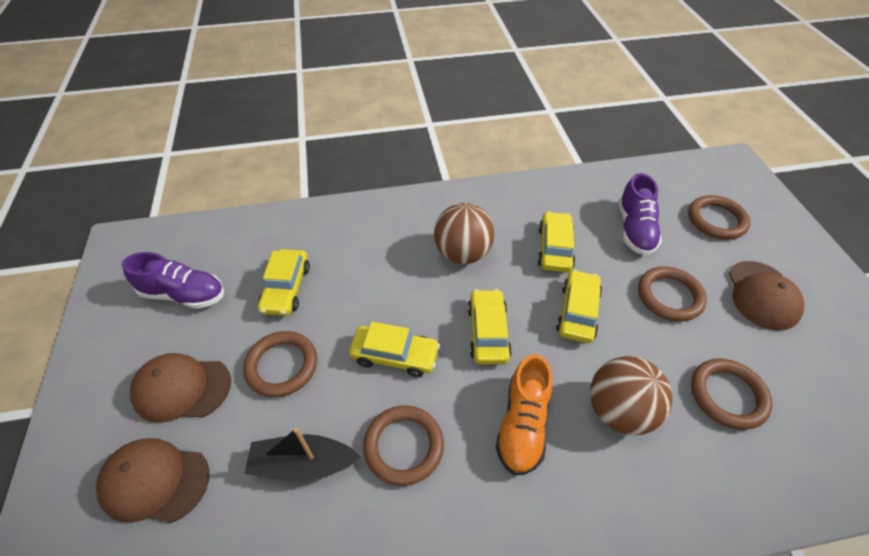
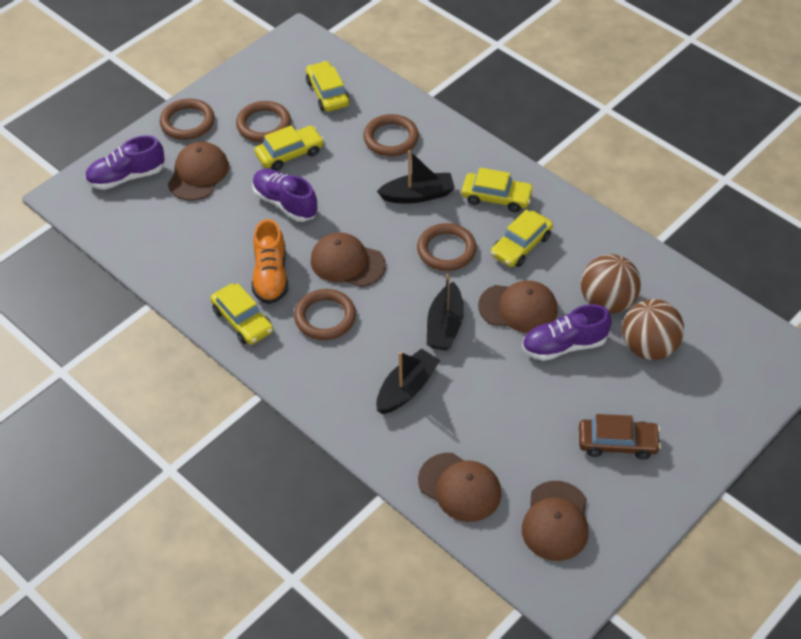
black boat: [244,427,360,482] = 1 -> [376,348,440,414] [377,150,455,204] [427,274,464,351] = 3
brown cap: [96,438,209,523] [130,353,231,423] [729,261,805,331] = 3 -> [168,141,229,201] [311,232,386,287] [418,453,501,522] [478,280,558,333] [522,481,589,561] = 5
brown car: none = 0 -> [579,414,661,459] = 1
purple shoe: [122,252,224,309] [618,173,662,255] = 2 -> [85,135,165,190] [252,169,318,222] [522,304,611,361] = 3

